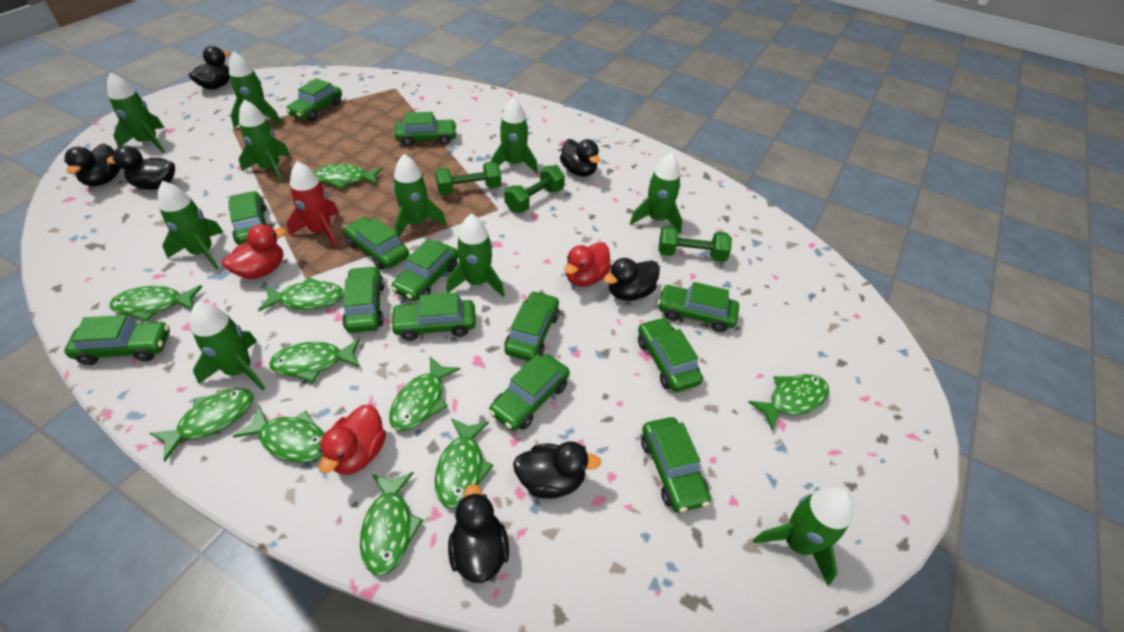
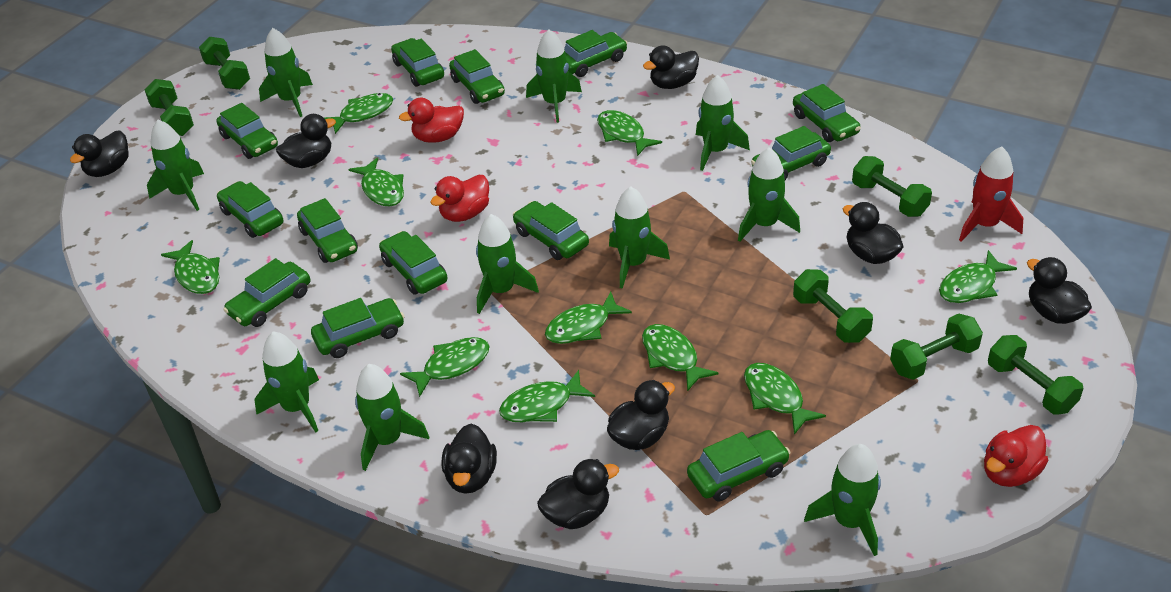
black duck: [64,143,121,187] [107,146,175,190] [189,46,230,90] [448,484,509,583] [513,441,601,499] [560,139,600,177] [604,258,660,301] = 7 -> [70,130,129,177] [276,114,336,168] [442,424,497,494] [537,459,619,529] [607,380,675,450] [643,45,699,89] [843,202,904,264] [1027,257,1092,324] = 8
green dumbbell: [435,162,501,195] [504,165,565,213] [658,226,732,262] = 3 -> [145,79,194,136] [199,37,250,90] [793,269,873,343] [852,156,932,217] [890,314,983,380] [988,335,1084,415] = 6

